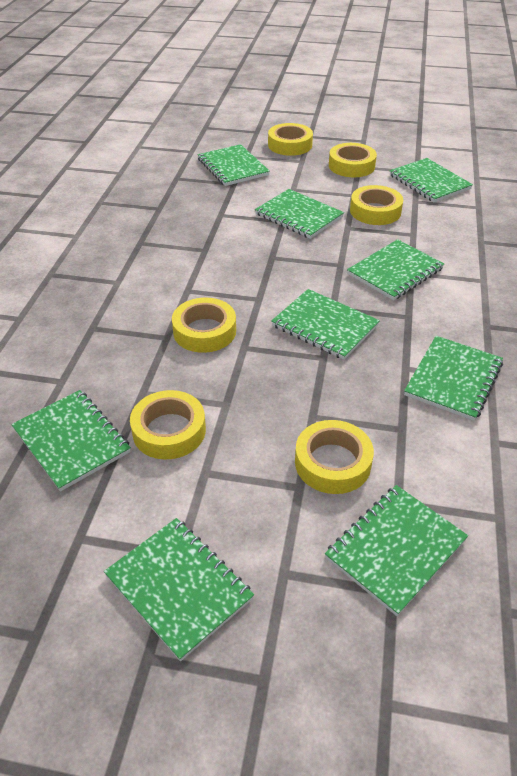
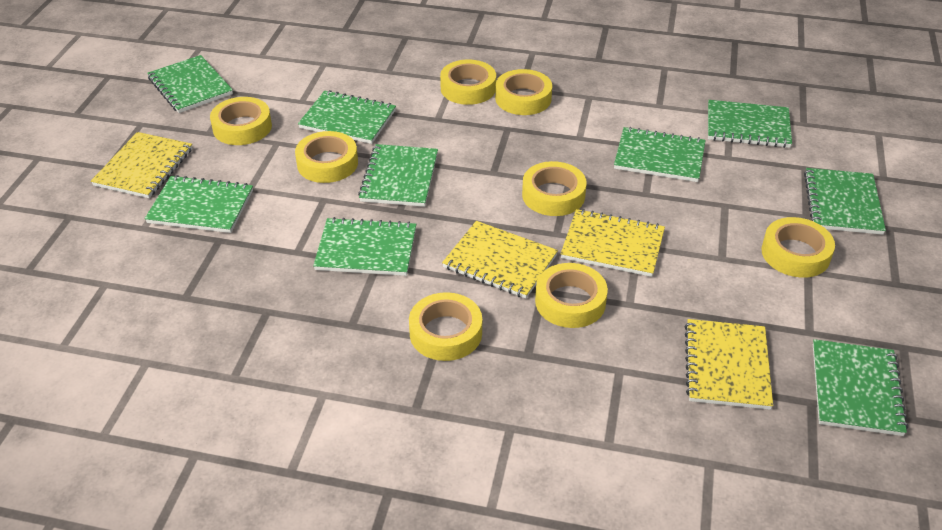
yellow notebook: none = 0 -> [91,132,192,198] [442,221,558,299] [561,209,665,277] [685,319,773,410] = 4
yellow tape: [130,390,206,460] [172,298,236,353] [268,123,313,156] [295,420,374,494] [329,143,377,177] [350,185,403,225] = 6 -> [210,97,272,145] [295,131,358,183] [409,292,482,361] [440,60,496,105] [495,69,552,115] [522,161,587,216] [535,263,608,328] [761,217,835,278] = 8

